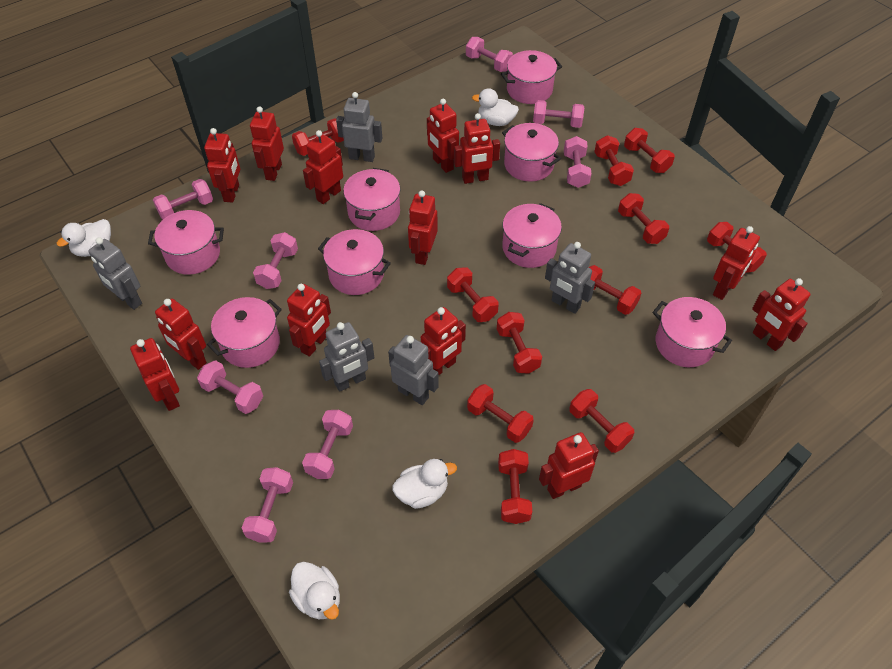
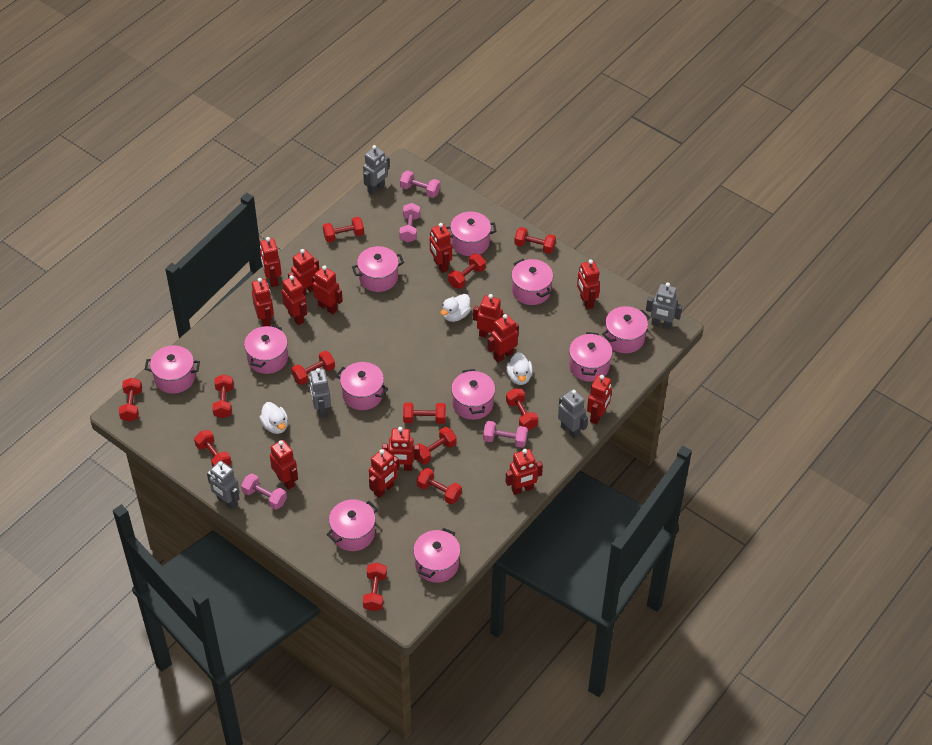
pink dumbbell: [153,179,213,219] [197,360,263,414] [242,467,293,543] [253,232,298,289] [302,410,353,479] [466,37,513,72] [533,100,584,128] [564,136,592,188] = 8 -> [241,473,287,510] [399,203,420,242] [400,170,440,198] [483,421,528,448] = 4
pink pot: [148,210,224,275] [207,297,282,368] [318,229,391,295] [343,168,400,231] [501,50,562,104] [502,123,561,182] [502,203,562,268] [653,297,732,367] = 8 -> [145,345,200,394] [244,325,288,374] [326,499,378,551] [336,362,388,410] [352,246,404,292] [413,528,460,583] [446,212,497,256] [451,369,495,420] [511,259,553,305] [569,332,612,382] [602,306,650,353] = 11
red dumbbell: [292,118,344,156] [447,267,499,322] [467,384,534,443] [497,312,542,374] [498,449,532,524] [569,389,635,453] [588,265,641,315] [594,135,634,186] [618,193,669,244] [624,128,675,173] [707,222,767,272] = 11 -> [119,378,142,422] [194,430,231,467] [212,374,234,418] [291,351,335,385] [323,217,364,242] [363,563,387,611] [403,403,446,424] [417,427,457,464] [417,468,462,504] [448,254,486,289] [506,388,538,430] [514,227,556,254] = 12
red robot: [130,338,180,411] [155,299,207,370] [204,128,240,203] [250,106,284,181] [287,284,331,357] [303,130,343,204] [408,190,438,265] [421,307,466,376] [427,99,459,173] [454,113,500,184] [539,432,599,499] [713,226,760,300] [752,278,810,351] = 13 -> [252,278,274,327] [260,237,282,287] [270,440,298,490] [282,275,307,325] [288,249,319,295] [312,265,343,314] [369,448,399,498] [382,427,420,471] [430,223,452,273] [473,294,508,338] [488,314,519,363] [505,449,543,495] [577,259,600,310] [587,375,612,424] = 14
white duck: [56,219,111,257] [289,562,340,620] [392,459,457,509] [472,88,519,126] = 4 -> [260,402,288,434] [440,294,471,322] [507,352,533,385] = 3

